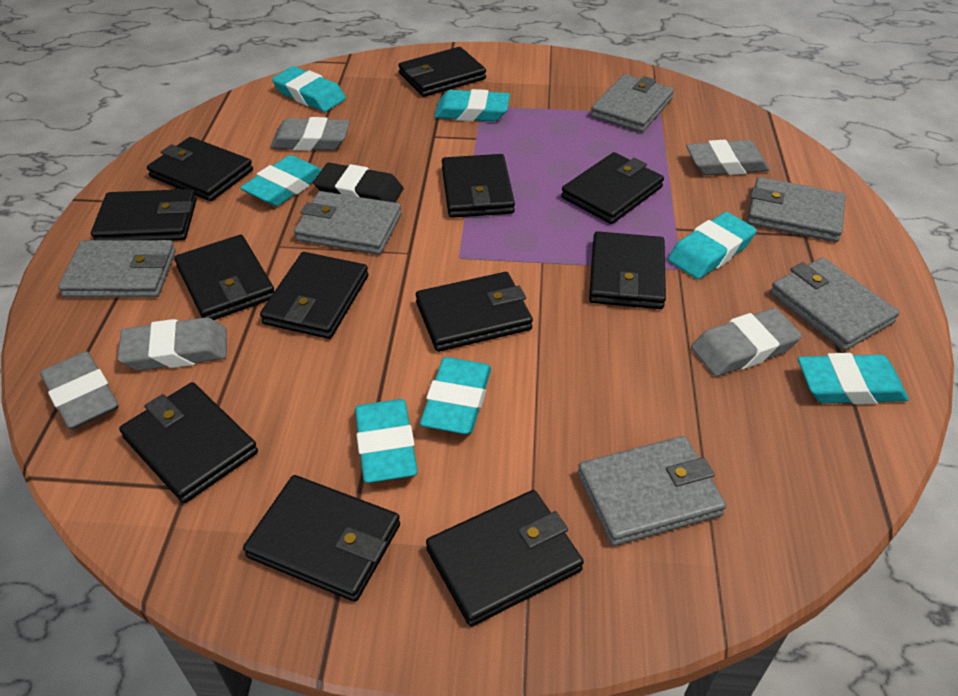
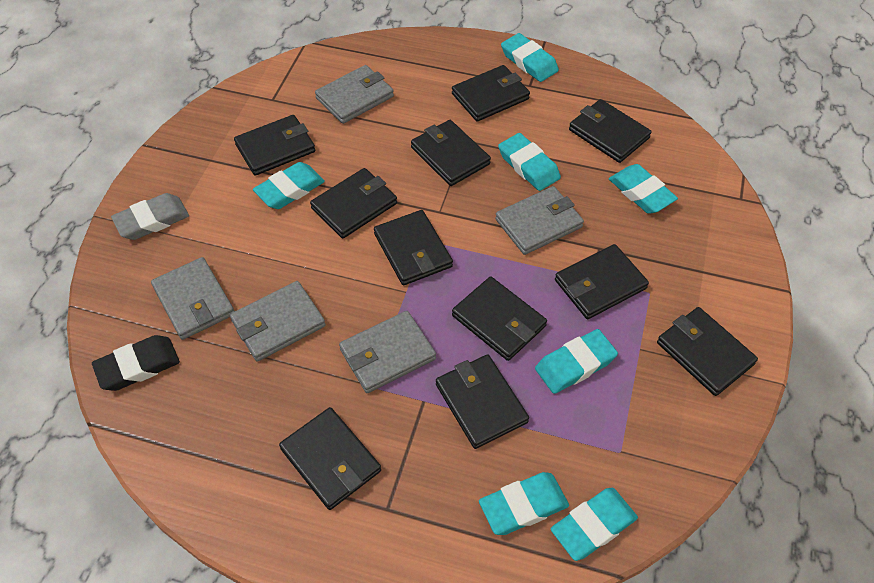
black wallet: [91,189,197,241] [119,382,258,503] [147,137,253,201] [174,235,274,320] [243,475,400,602] [260,252,368,339] [398,47,486,97] [416,272,533,352] [426,490,584,627] [442,154,515,218] [561,152,664,224] [589,231,666,309] = 12 -> [234,115,315,176] [279,407,381,510] [310,168,397,238] [374,210,453,285] [411,120,491,186] [436,354,529,449] [452,65,530,122] [452,277,547,361] [555,244,649,319] [569,99,651,163] [657,307,758,396] = 11
grey eraser: [40,351,118,430] [117,317,227,371] [270,117,350,151] [686,140,770,176] [691,308,802,376] = 5 -> [111,193,189,240] = 1
grey wallet: [58,240,176,298] [294,191,401,255] [578,436,726,546] [591,74,674,132] [747,177,846,242] [770,258,899,351] = 6 -> [151,257,235,340] [230,281,326,361] [315,65,394,124] [339,311,436,393] [495,186,584,255] = 5

